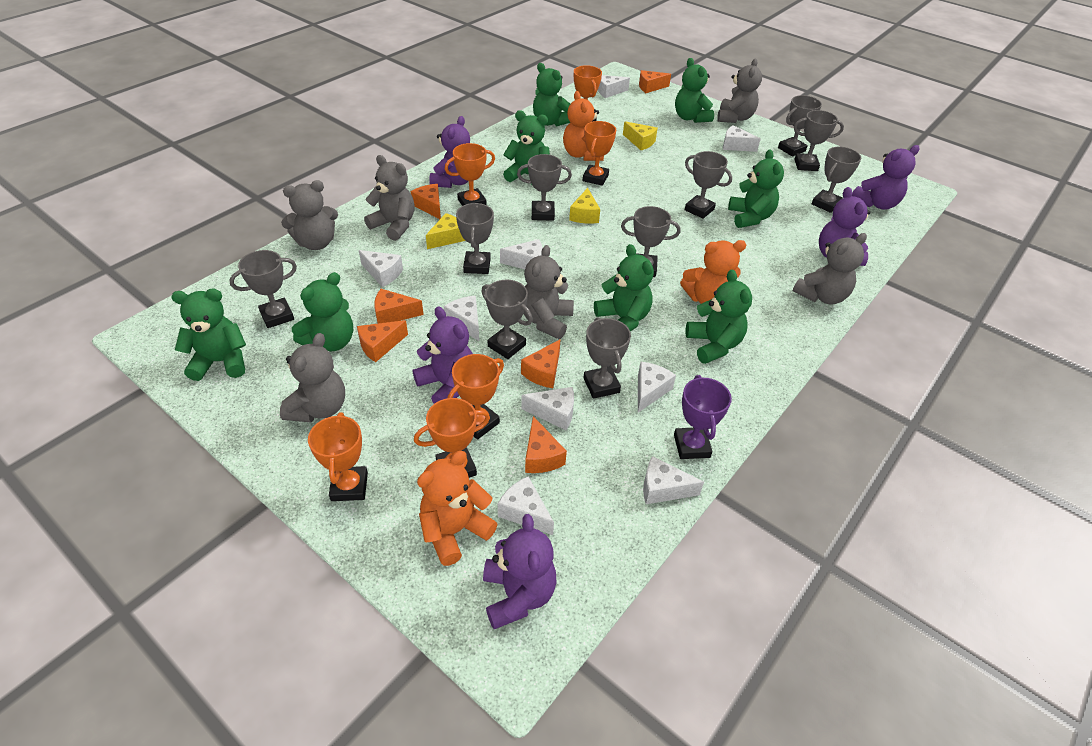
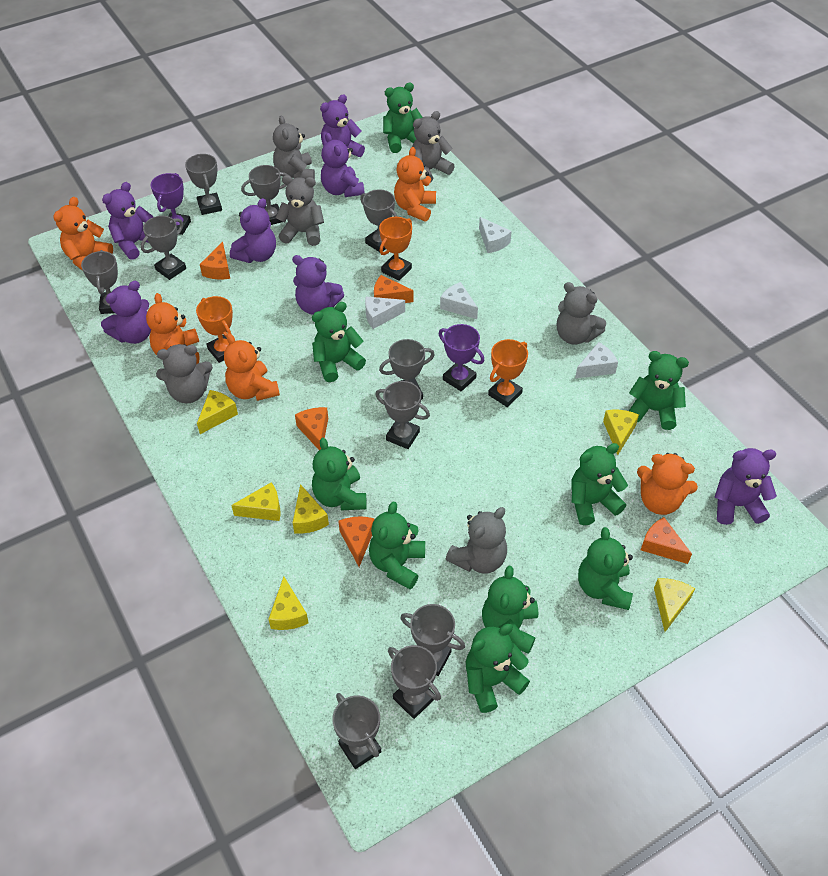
green teddy bear: [171,289,246,381] [292,272,353,351] [503,110,550,186] [533,63,570,126] [594,244,654,331] [675,58,714,123] [686,270,752,364] [728,149,784,228] = 8 -> [312,302,366,382] [312,438,367,510] [369,501,425,589] [383,83,422,153] [466,624,530,713] [482,566,538,654] [571,443,628,525] [578,527,633,610] [629,351,689,430] = 9
orange cheese: [357,320,408,362] [374,289,424,323] [411,184,441,219] [521,339,561,388] [525,416,567,473] [639,70,671,93] = 6 -> [200,242,230,279] [295,407,328,450] [338,516,374,567] [374,275,413,303] [641,517,692,564] = 5
orange teddy bear: [417,451,498,566] [563,91,604,161] [680,240,746,304] = 3 -> [53,197,113,271] [146,293,200,364] [224,333,280,401] [394,147,436,221] [637,453,698,515] = 5
orange trophy: [308,413,368,501] [414,398,490,478] [445,143,495,206] [447,354,504,439] [574,65,602,122] [583,121,616,186] = 6 -> [196,296,233,363] [379,217,412,281] [488,339,528,407] = 3
purple teddy bear: [413,306,473,404] [429,116,470,188] [483,514,556,629] [819,187,871,266] [852,145,920,209] = 5 -> [101,281,151,344] [102,182,154,260] [230,198,276,263] [292,255,344,315] [320,94,365,157] [321,133,365,197] [714,448,777,525] = 7
purple trophy: [674,375,732,459] = 1 -> [151,173,191,235] [439,324,484,391] = 2
white cheese: [359,250,403,287] [444,296,479,341] [498,476,554,535] [500,239,543,269] [521,387,574,430] [598,75,630,98] [638,362,676,412] [643,456,704,504] [723,125,761,152] = 9 -> [365,296,405,329] [440,282,478,319] [479,217,512,253] [575,342,618,379] = 4
yellow cheese: [426,213,465,249] [569,188,600,224] [623,121,658,150] = 3 -> [197,390,238,434] [231,482,280,521] [268,576,308,630] [293,484,329,534] [603,410,639,455] [654,578,695,632] = 6

